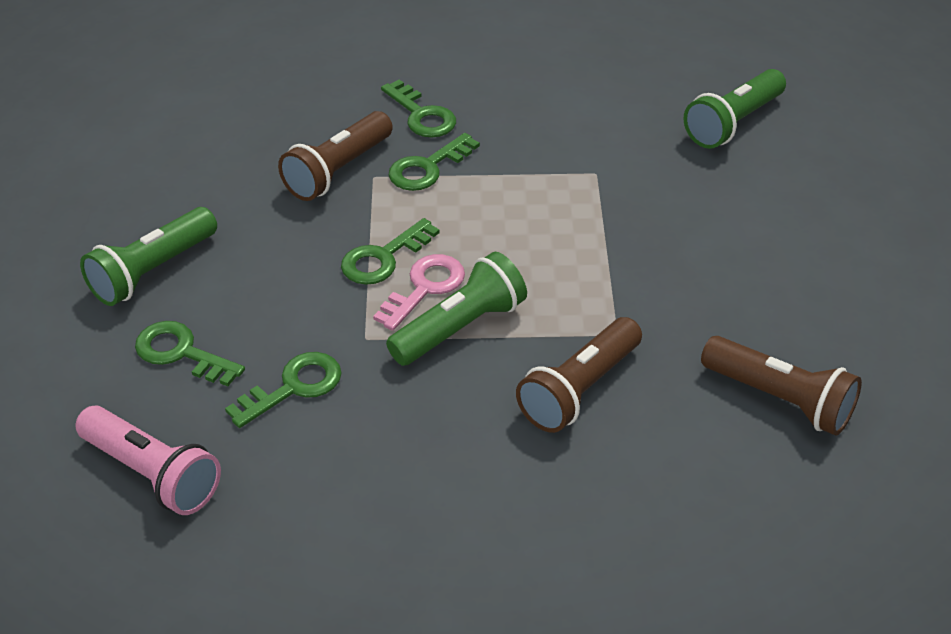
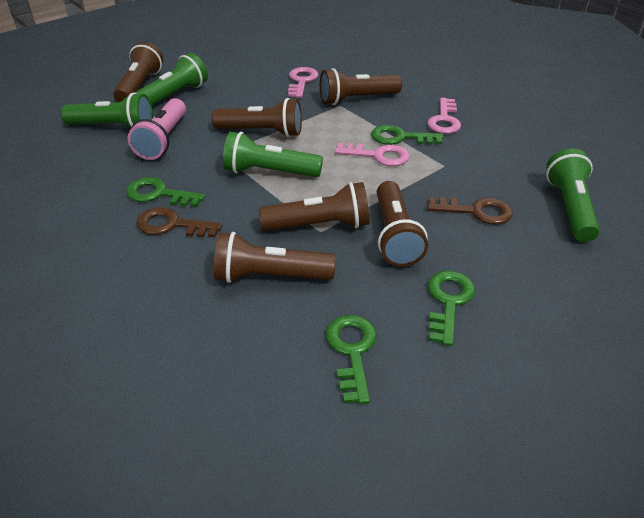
brown flashlight: [278,111,393,201] [516,317,642,433] [701,336,862,436] = 3 -> [113,42,163,102] [212,98,302,137] [214,232,336,283] [259,182,369,231] [320,68,402,105] [377,181,428,267] = 6
brown key: none = 0 -> [136,207,222,237] [427,197,513,225] = 2
green flashlight: [80,207,217,306] [386,252,527,366] [683,69,786,149] = 3 -> [61,92,153,128] [135,53,208,105] [223,132,323,177] [546,148,600,242] = 4
green key: [135,321,245,386] [225,352,342,428] [341,218,440,285] [381,80,456,138] [388,133,480,191] = 5 -> [126,177,205,207] [325,315,377,404] [371,125,443,145] [428,271,475,346] = 4
pink key: [373,254,465,331] = 1 -> [288,67,318,98] [335,143,410,166] [427,98,461,134] = 3

